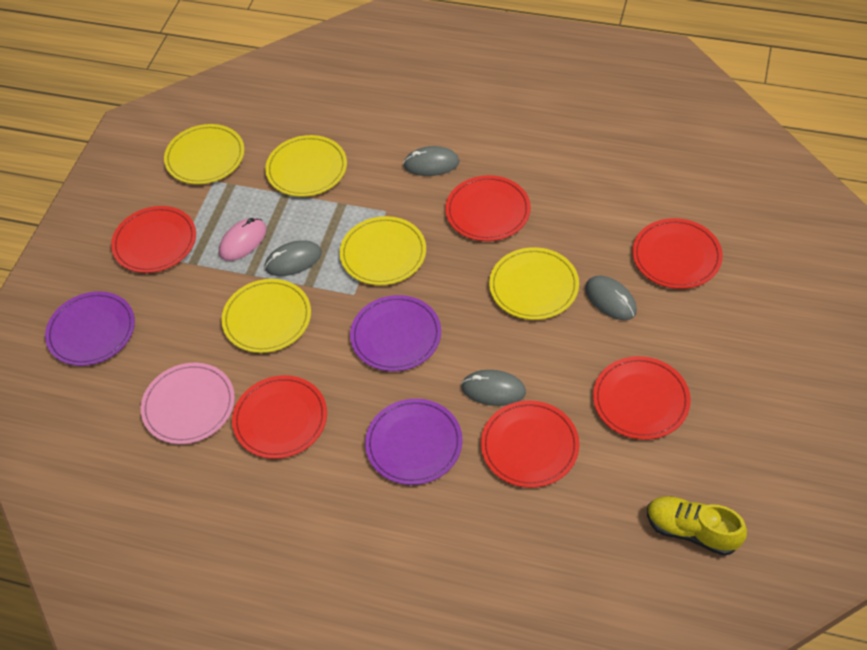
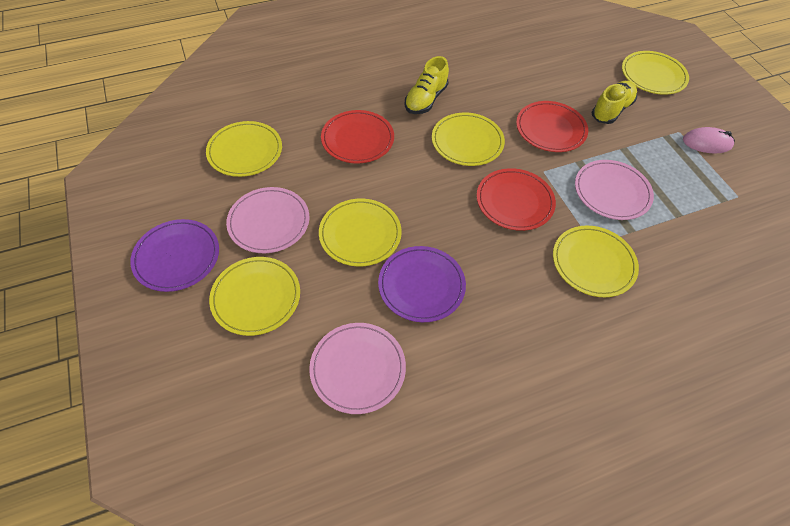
grey mouse: [265,240,322,276] [403,146,460,176] [461,370,526,406] [585,275,637,320] = 4 -> none = 0
pink plate: [141,363,235,444] = 1 -> [226,187,309,253] [309,323,406,414] [575,160,654,220] = 3
purple plate: [45,291,135,366] [350,295,441,371] [365,399,463,485] = 3 -> [130,219,219,292] [378,246,466,322] = 2
red plate: [111,206,196,273] [232,375,327,459] [445,175,531,241] [481,400,580,488] [593,356,691,440] [632,218,723,289] = 6 -> [321,110,394,164] [477,168,556,231] [516,101,588,152] = 3
yellow plate: [164,124,245,184] [221,279,311,353] [265,135,347,197] [340,216,426,285] [489,247,579,320] = 5 -> [206,121,282,177] [209,257,300,336] [319,199,402,267] [432,113,505,166] [553,226,639,297] [622,51,689,95] = 6
yellow shoe: [647,496,747,556] = 1 -> [405,56,449,114] [592,81,637,124] = 2

